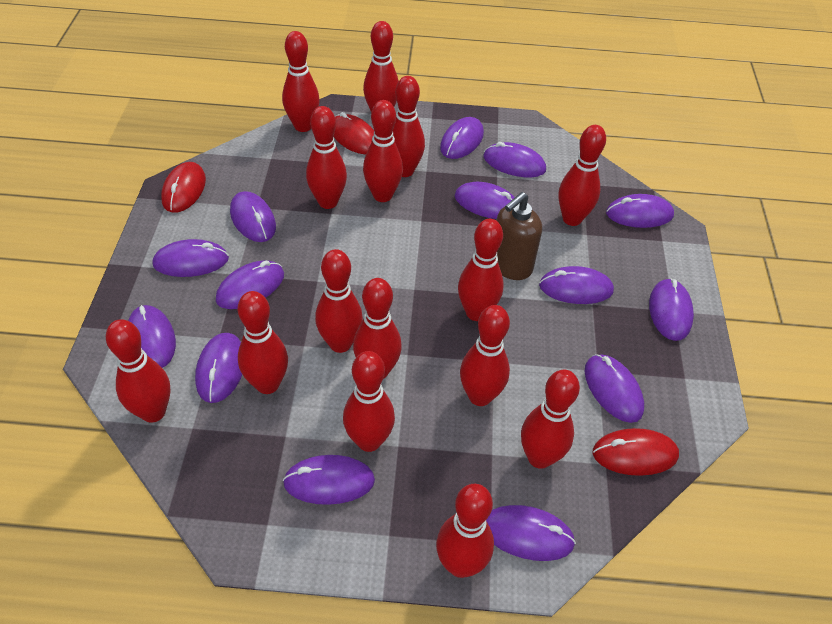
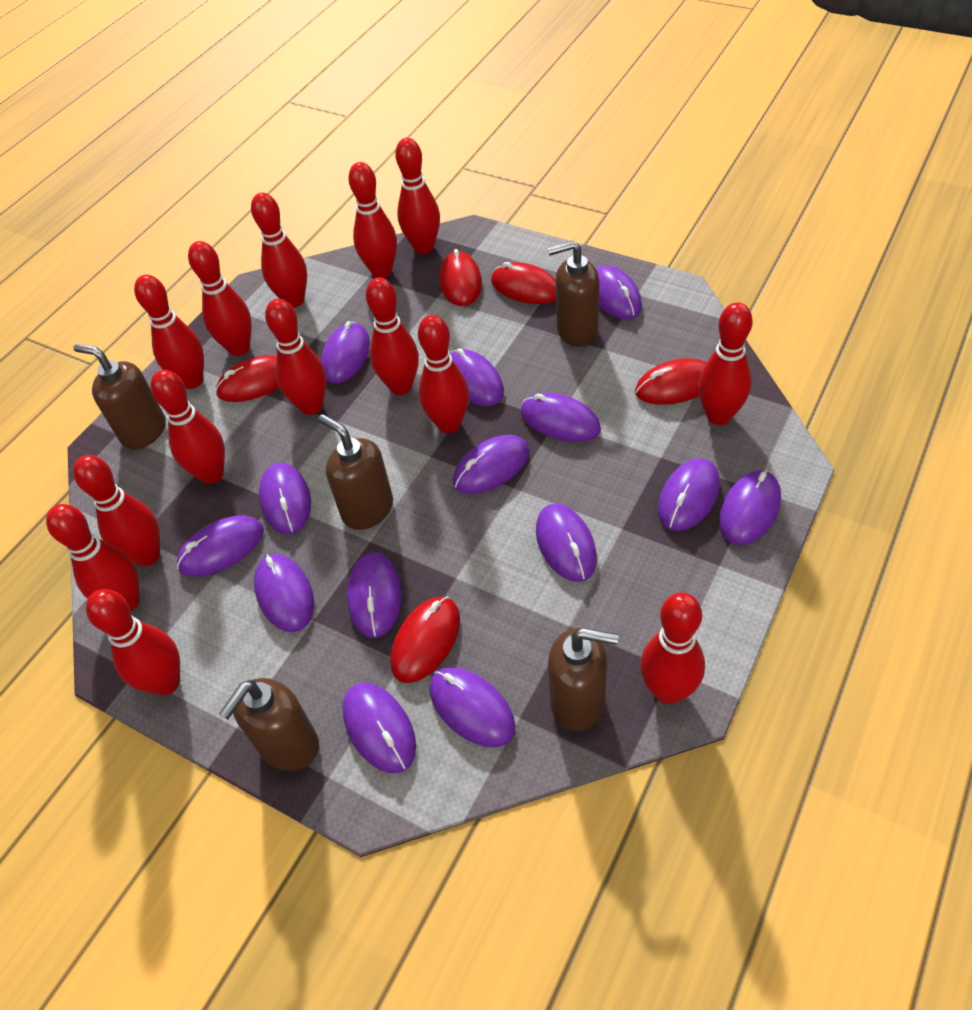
brown soap dispenser: [496,192,542,280] = 1 -> [74,344,166,450] [219,678,319,771] [318,414,393,530] [548,240,599,347] [548,628,619,731] = 5
red bowling pin: [106,319,171,423] [238,291,288,394] [282,31,320,132] [306,106,347,209] [315,249,363,353] [343,351,395,452] [353,278,402,379] [363,21,399,112] [363,100,403,202] [393,76,425,177] [436,484,494,578] [458,219,504,321] [460,305,510,406] [521,370,580,469] [558,125,606,226] = 15 -> [46,504,140,612] [73,455,160,566] [86,589,180,696] [134,275,204,389] [150,370,225,484] [188,241,252,356] [251,193,307,308] [265,299,327,415] [348,162,397,278] [366,277,419,395] [395,138,440,254] [418,315,469,433] [640,593,705,704] [698,302,753,425] = 14
red mouse: [161,162,206,213] [333,112,374,155] [592,428,679,476] = 3 -> [215,355,279,402] [390,596,460,683] [439,249,482,306] [491,262,556,304] [635,358,707,405] = 5

